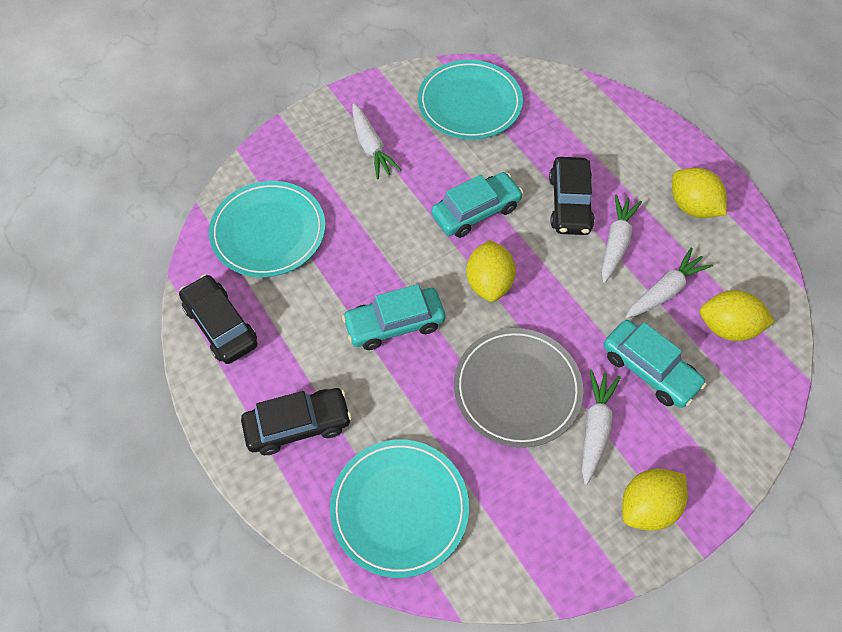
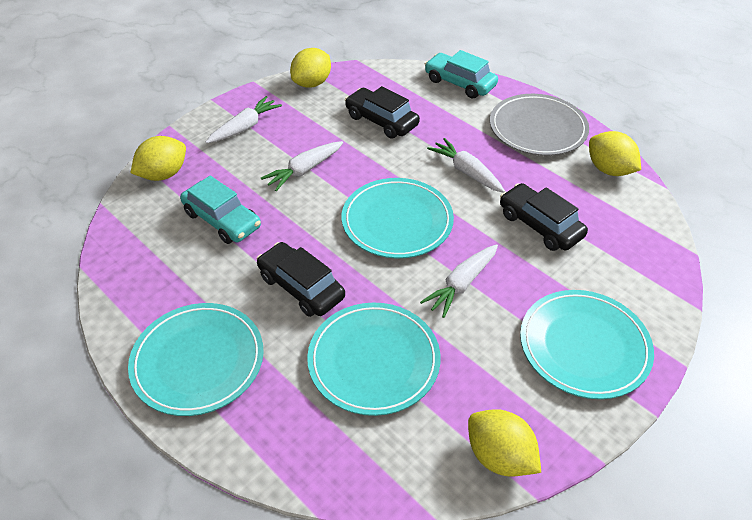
turquoise car: [342,284,445,350] [431,172,523,238] [603,320,707,408] = 3 -> [180,176,261,244] [425,50,498,99] = 2
turquoise plate: [209,181,325,277] [330,439,469,578] [418,60,523,139] = 3 -> [128,303,264,416] [307,303,441,416] [342,178,454,258] [520,290,654,399] = 4

